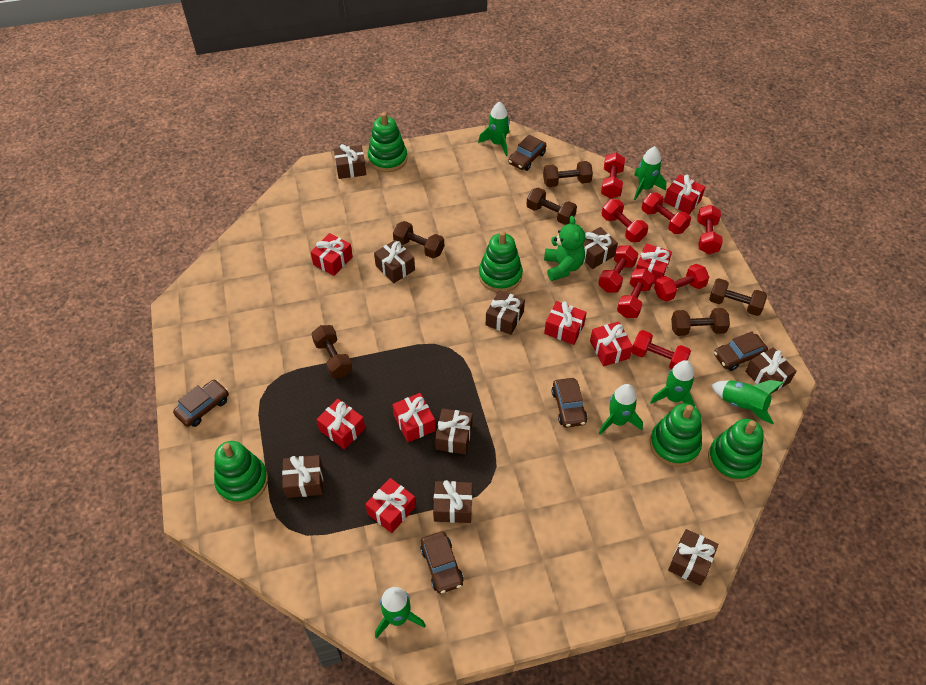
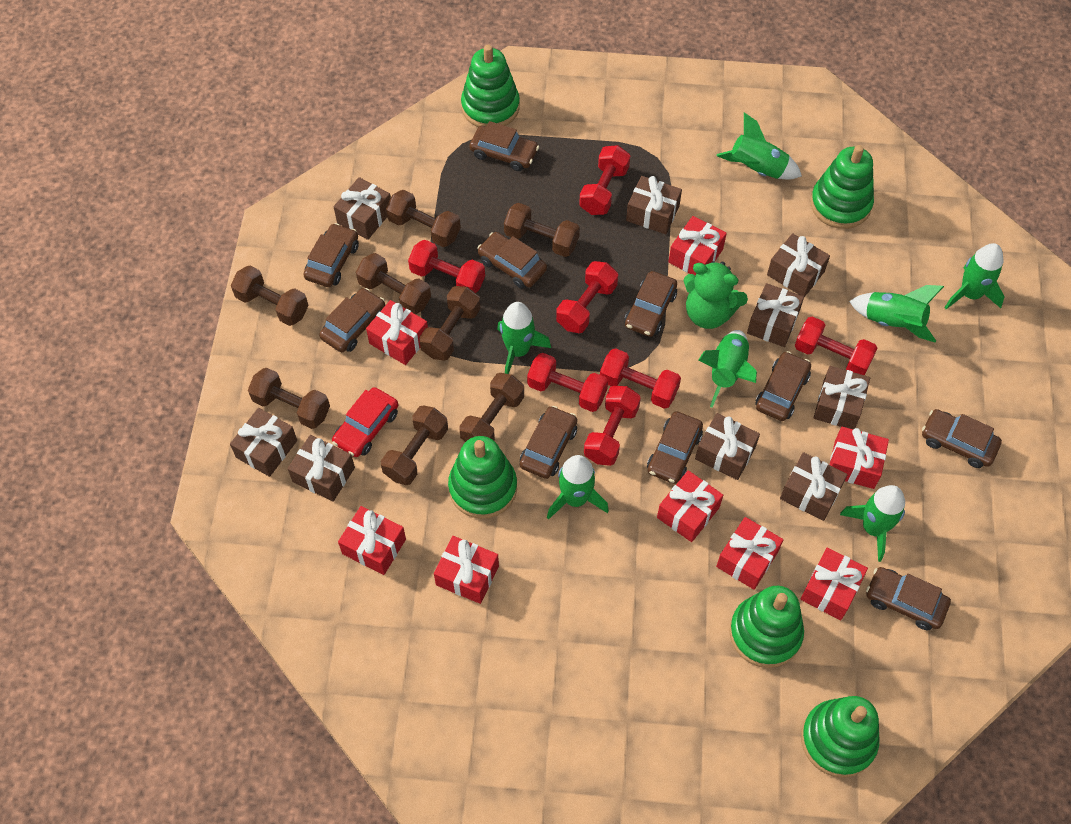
brown car: [173,380,229,427] [420,532,464,594] [508,134,546,171] [551,378,588,428] [714,331,768,371] = 5 -> [303,223,359,287] [319,288,385,352] [470,121,539,171] [477,232,547,289] [520,406,577,479] [624,271,677,337] [647,412,703,484] [755,351,811,421] [866,567,951,630] [922,409,1002,468] = 10
brown dumbbell: [312,325,353,378] [393,221,444,258] [526,187,577,225] [543,161,593,187] [671,308,730,336] [709,278,767,316] = 6 -> [231,266,309,326] [248,368,330,429] [356,253,431,314] [381,405,448,485] [386,190,461,247] [419,286,481,361] [460,373,524,442] [504,203,580,257] = 8
green rocket: [375,587,426,639] [478,101,510,156] [599,384,643,435] [634,146,666,200] [650,360,695,407] [711,380,784,424] = 6 -> [497,302,551,374] [547,455,609,520] [699,330,757,408] [716,112,802,180] [840,485,905,562] [849,285,944,342] [944,243,1005,309] = 7
red car: none = 0 -> [332,387,398,457] = 1
red dumbbell: [598,245,638,293] [601,153,625,199] [602,199,648,242] [617,268,655,318] [632,330,691,369] [642,192,691,234] [654,264,709,302] [697,205,723,254] = 8 -> [408,240,485,293] [527,353,608,412] [556,261,618,333] [579,145,630,215] [584,386,641,466] [600,348,681,409] [795,317,877,375] = 7

